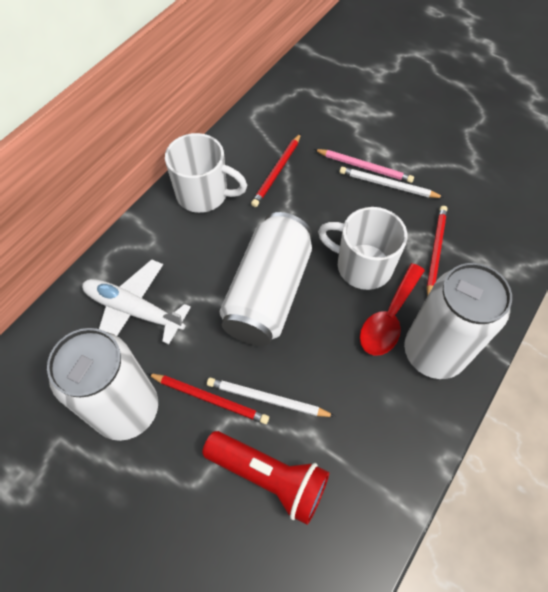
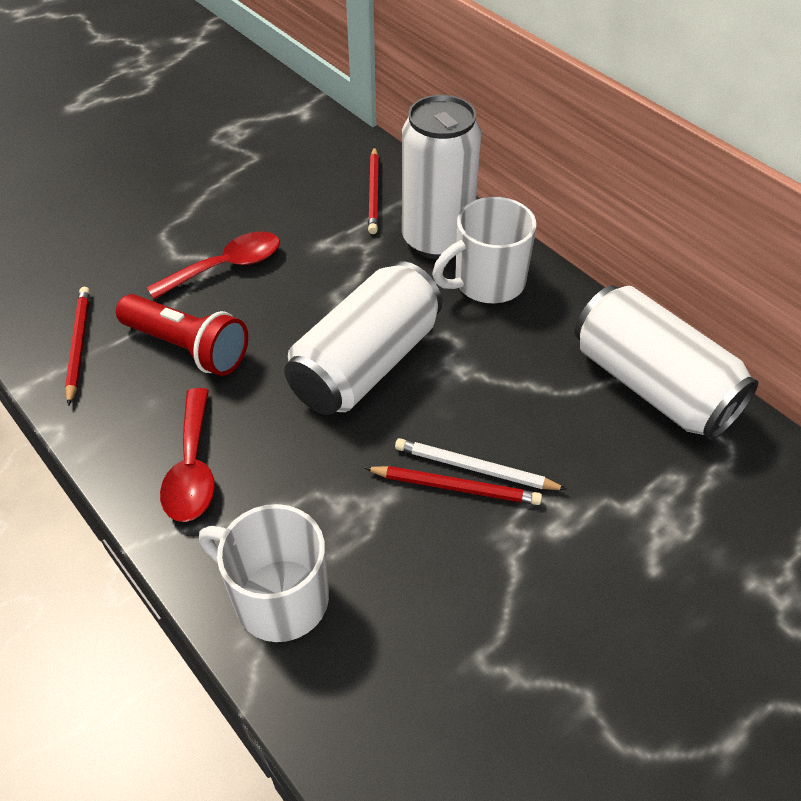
pink pencil: [314,149,414,183] = 1 -> none = 0
red spoon: [360,263,425,356] = 1 -> [146,231,280,299] [160,388,215,522] = 2
white pencil: [207,378,336,417] [340,167,445,198] = 2 -> [395,438,567,490] = 1
white plane: [82,259,191,344] = 1 -> none = 0

